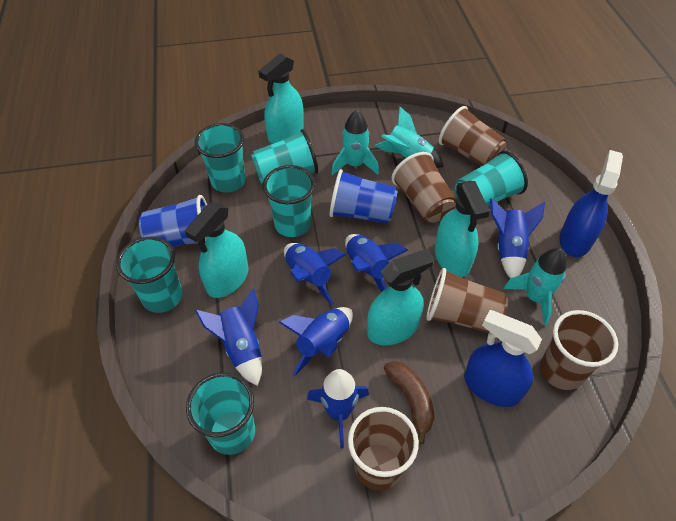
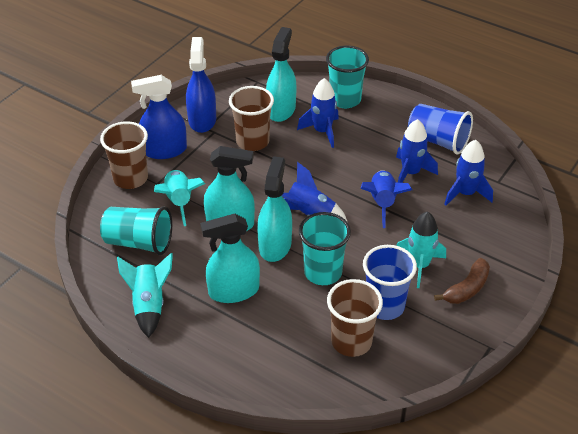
blue rocket: [195,289,262,386] [278,307,353,376] [284,243,347,305] [307,369,369,449] [345,234,408,292] [490,198,545,278] = 6 -> [282,162,347,221] [297,78,339,148] [361,170,412,228] [396,119,438,183] [444,140,493,205] = 5
brown cup: [348,407,419,491] [392,152,457,223] [427,268,508,333] [439,106,506,166] [540,310,618,390] = 5 -> [100,121,148,189] [229,86,274,151] [327,279,383,357] = 3
turquoise cup: [116,237,183,313] [186,372,255,455] [195,123,246,193] [251,129,318,184] [263,165,315,237] [455,151,528,206] = 6 -> [100,206,172,255] [299,212,351,285] [326,46,369,108] = 3

